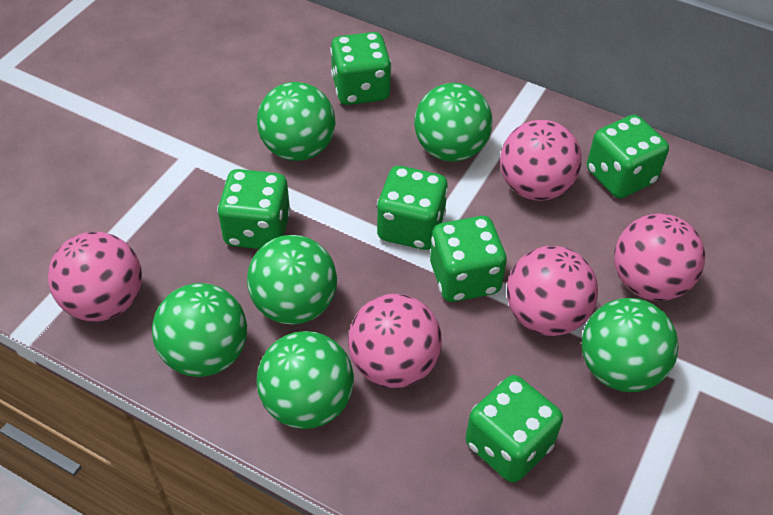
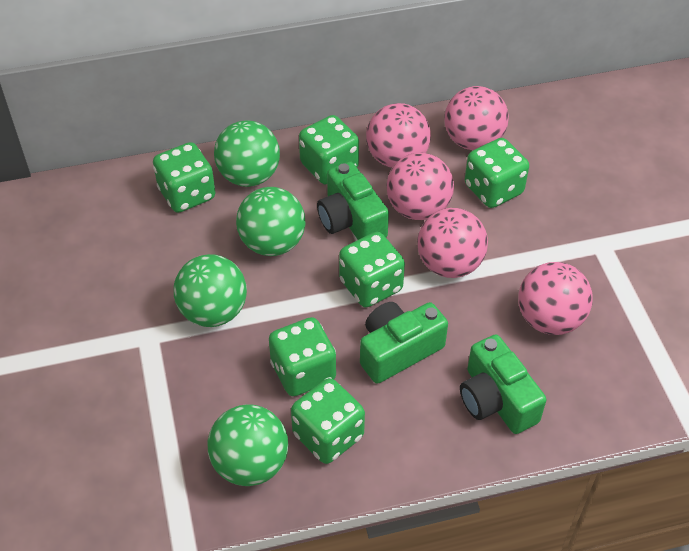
green ball: [152,283,247,377] [247,235,337,325] [257,82,336,161] [257,331,354,429] [414,83,492,162] [582,298,679,392] = 6 -> [174,254,247,327] [208,404,288,486] [214,121,280,187] [236,187,306,256] = 4
green camera: none = 0 -> [317,161,389,240] [360,302,448,384] [460,334,547,434] = 3

